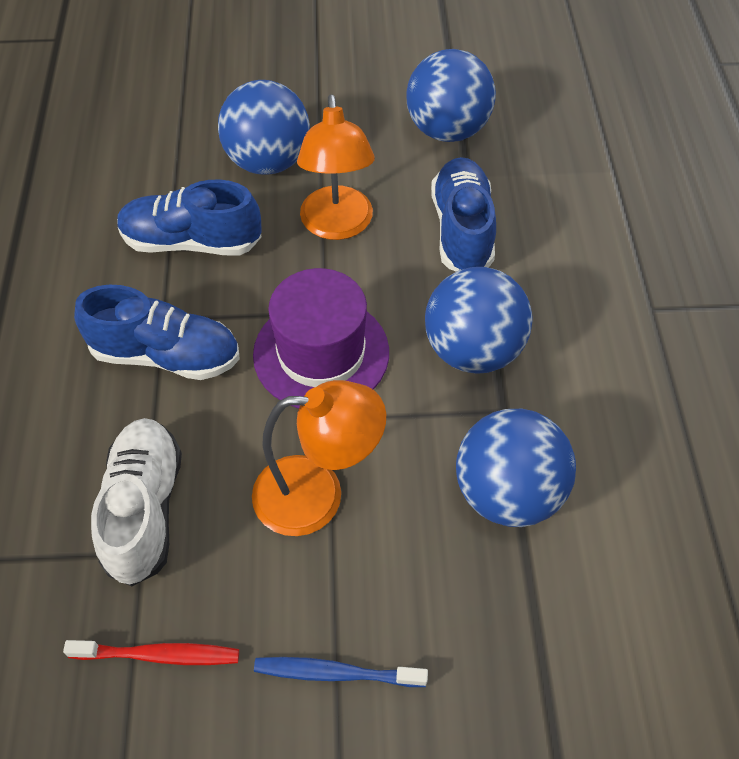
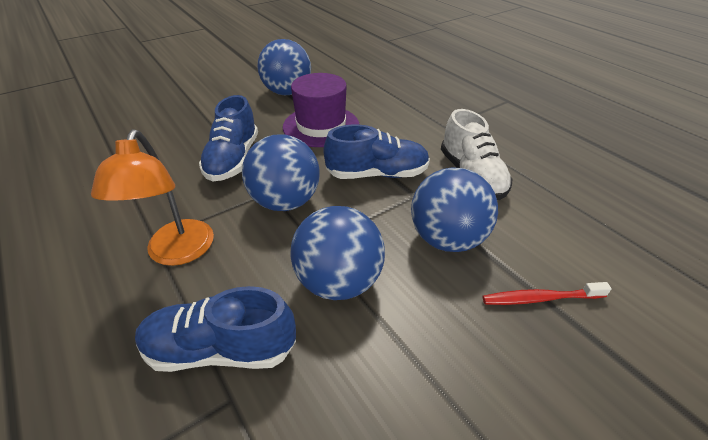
blue toothbrush: [254,657,428,687] = 1 -> none = 0
orange lamp: [252,380,386,536] [297,94,375,240] = 2 -> [91,129,214,266] = 1

